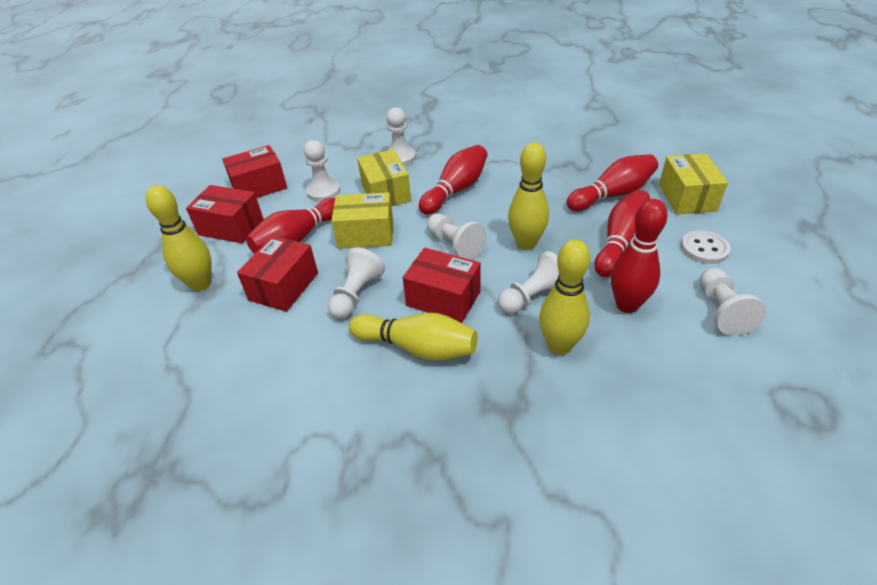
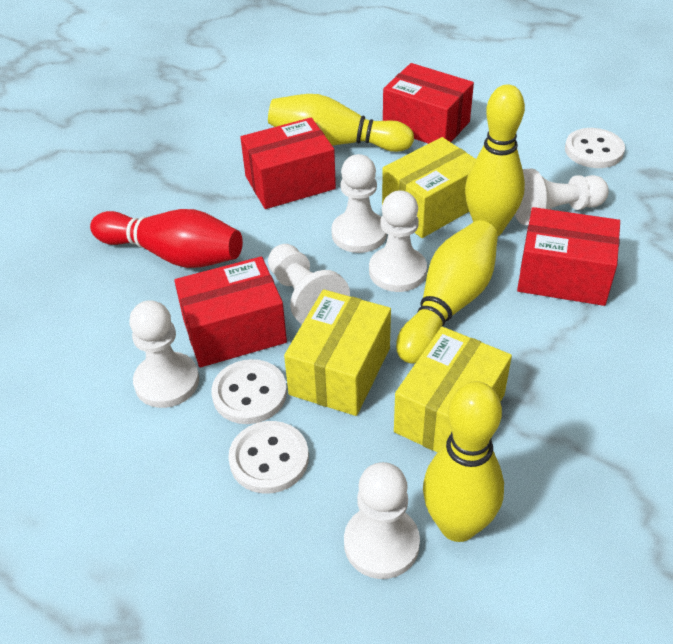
red bowling pin: [246,198,335,253] [419,145,487,215] [567,154,658,211] [594,190,650,277] [611,199,668,313] = 5 -> [90,209,243,268] = 1
white button: [681,230,731,264] = 1 -> [211,359,287,424] [228,421,309,493] [565,128,625,168] = 3

